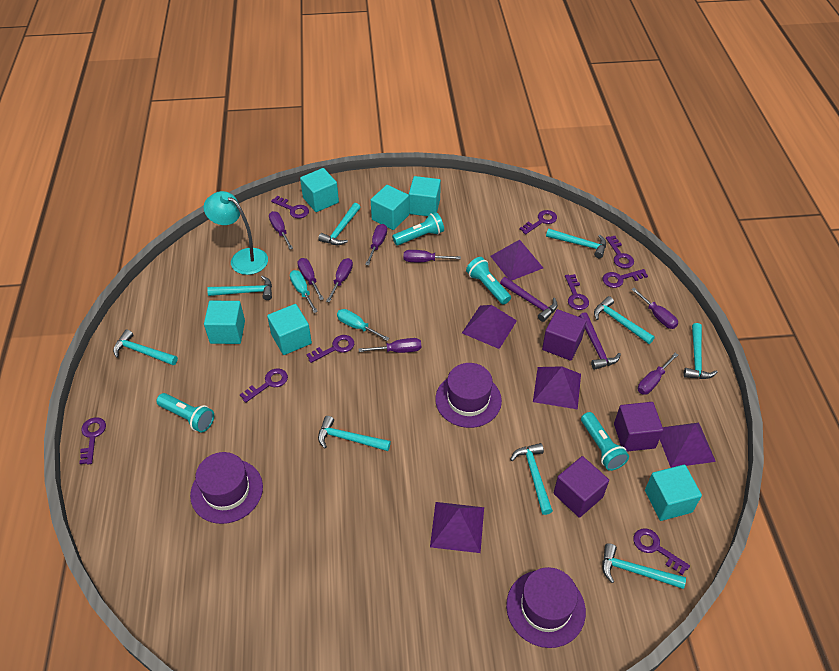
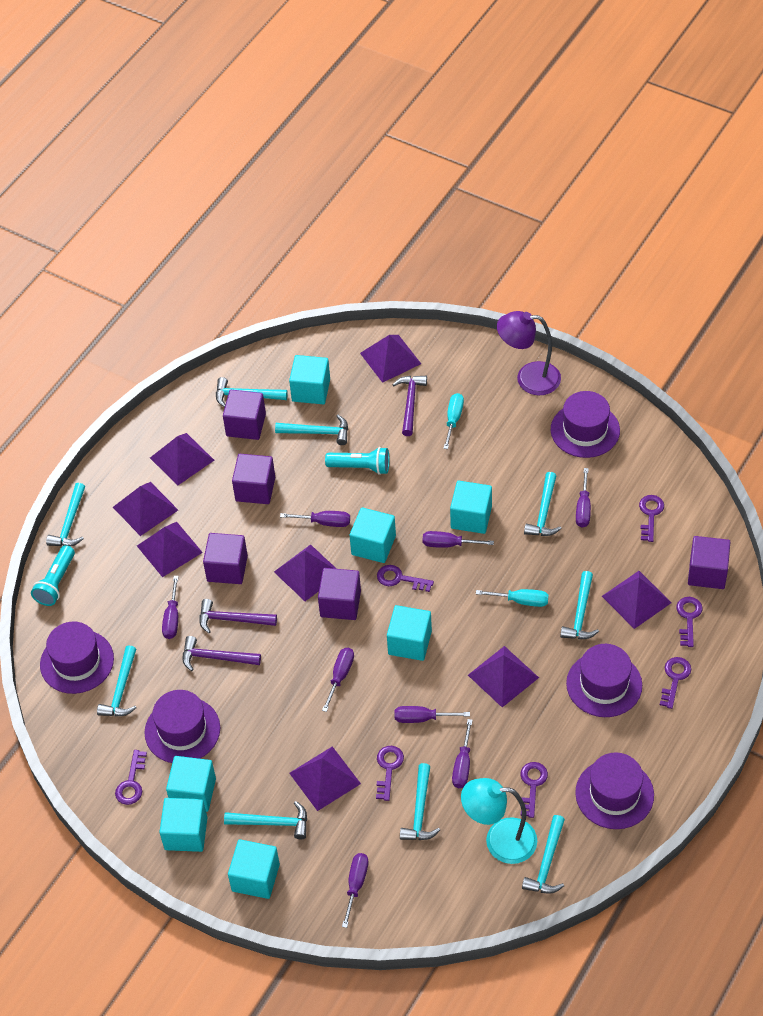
purple cube: [542,309,586,361] [553,456,609,518] [614,402,663,452] = 3 -> [203,533,248,584] [223,390,266,440] [232,454,275,504] [318,568,361,620] [688,536,730,589] = 5
purple hammer: [500,277,558,322] [579,312,621,370] = 2 -> [183,636,261,671] [199,599,277,633] [392,376,427,436] = 3
purple hat: [190,452,263,524] [435,363,502,428] [506,567,586,648] = 3 -> [40,621,114,694] [144,690,220,763] [551,391,620,458] [566,644,642,717] [575,753,654,829] = 5
purple key: [79,417,106,464] [240,368,288,403] [271,196,309,219] [306,335,354,363] [519,210,557,234] [565,274,589,310] [603,269,648,288] [606,236,634,268] [633,528,690,575] = 9 -> [115,750,147,805] [376,746,404,801] [377,565,434,592] [520,762,548,818] [639,495,664,542] [660,657,691,709] [676,597,702,647] = 7
purple lamp: none = 0 -> [497,311,561,395] = 1
purple pyramid: [430,502,484,553] [462,305,517,349] [490,240,543,281] [533,366,581,409] [660,422,716,468] = 5 -> [113,482,178,536] [137,522,203,577] [150,433,214,485] [274,544,337,601] [289,746,361,811] [360,335,421,383] [468,646,539,707] [602,571,672,629] = 8
turquoise cube: [204,301,245,344] [267,304,312,355] [300,168,339,212] [371,185,409,230] [409,176,441,216] [645,465,702,521] = 6 -> [160,798,208,852] [166,756,216,812] [228,839,280,899] [289,355,330,404] [349,508,396,563] [387,605,432,661] [450,481,492,534] = 7
turquoise flashlight: [156,393,214,433] [392,212,444,246] [466,257,511,305] [581,412,629,471] = 4 -> [31,545,75,606] [325,447,390,475] = 2

